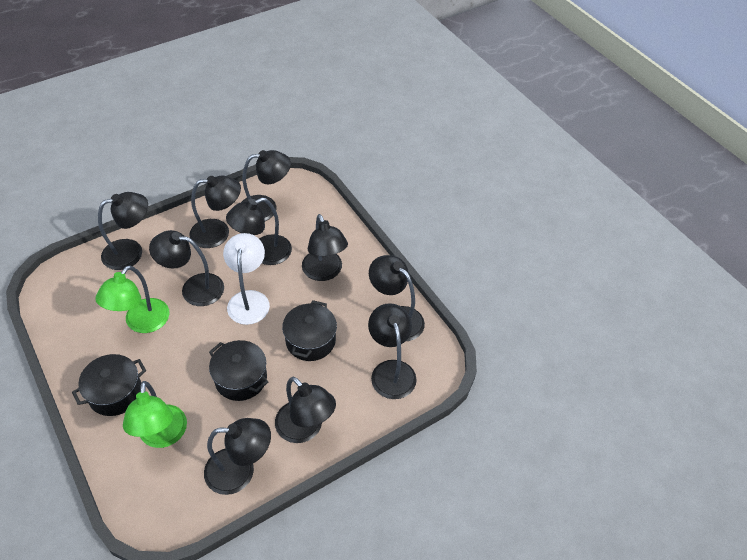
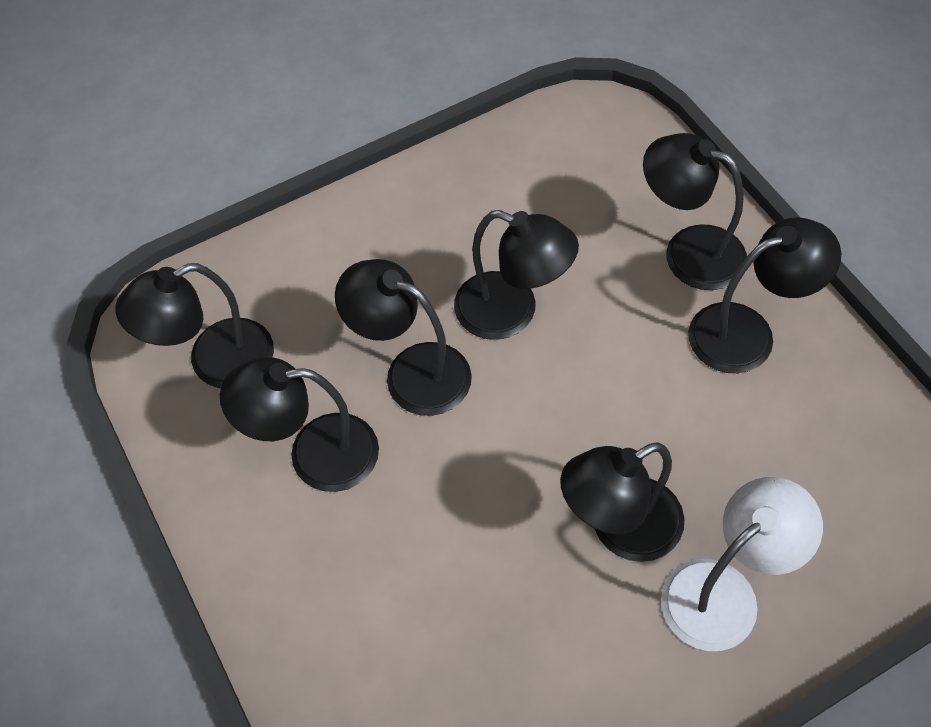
black lamp: [98,192,148,270] [149,230,224,306] [189,175,241,248] [204,418,271,495] [226,198,292,265] [242,150,291,221] [275,377,336,443] [302,214,348,281] [368,303,417,399] [369,255,425,341] = 10 -> [115,263,274,388] [220,357,379,492] [335,259,472,416] [454,210,579,340] [560,442,684,562] [643,133,747,290] [688,217,841,373] = 7
black pot: [72,354,146,416] [209,340,268,401] [282,300,337,361] = 3 -> none = 0
green lamp: [95,265,169,333] [123,381,187,448] = 2 -> none = 0

